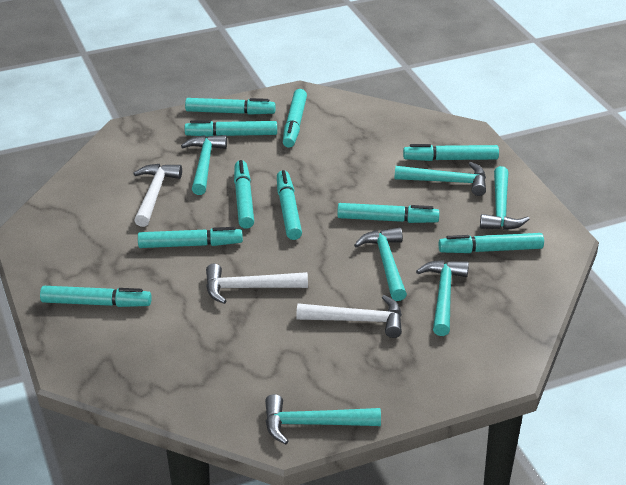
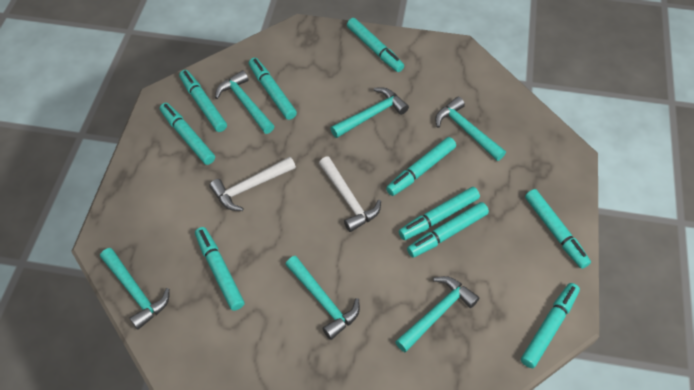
white hammer: [133,164,182,227] [206,264,308,304] [296,295,402,338] = 3 -> [209,157,296,211] [319,156,381,232] = 2

